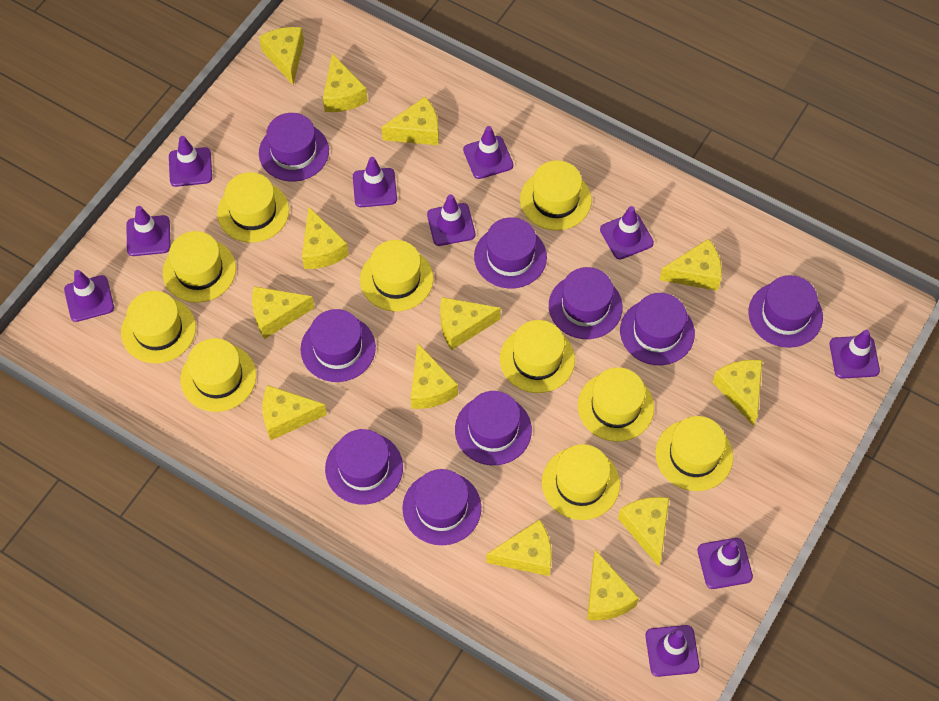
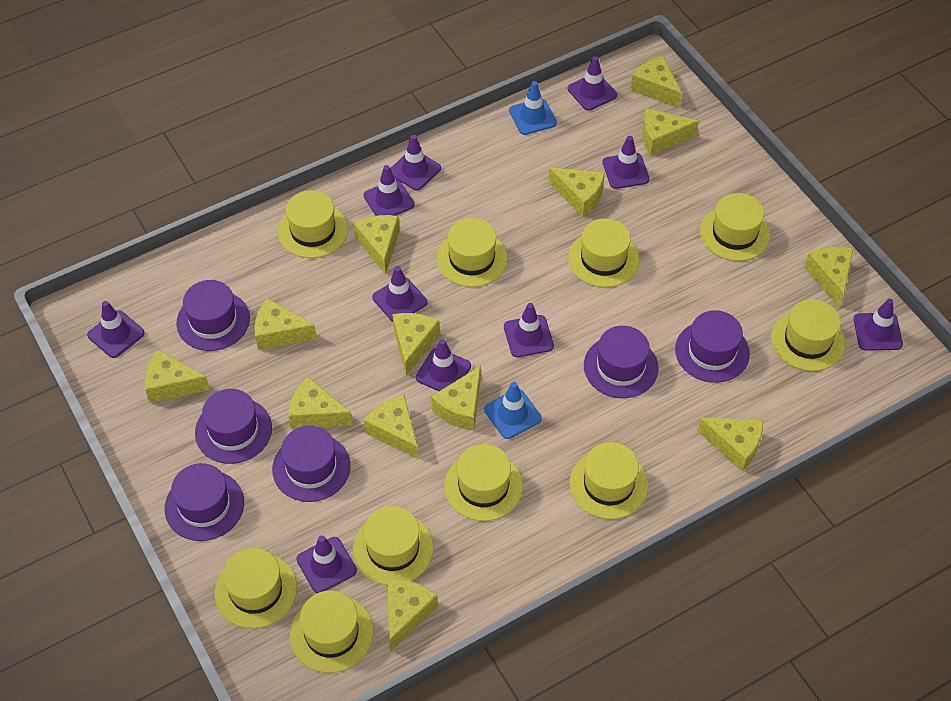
blue traffic cone: none = 0 -> [484,382,542,439] [509,81,557,135] = 2
purple hat: [259,113,329,182] [301,309,376,382] [325,429,403,504] [402,469,481,545] [455,391,532,465] [474,217,547,289] [549,267,623,339] [620,293,695,365] [749,275,823,348] = 9 -> [165,463,244,541] [176,280,250,351] [195,389,272,464] [272,426,351,502] [584,326,658,398] [675,310,750,383] = 6

